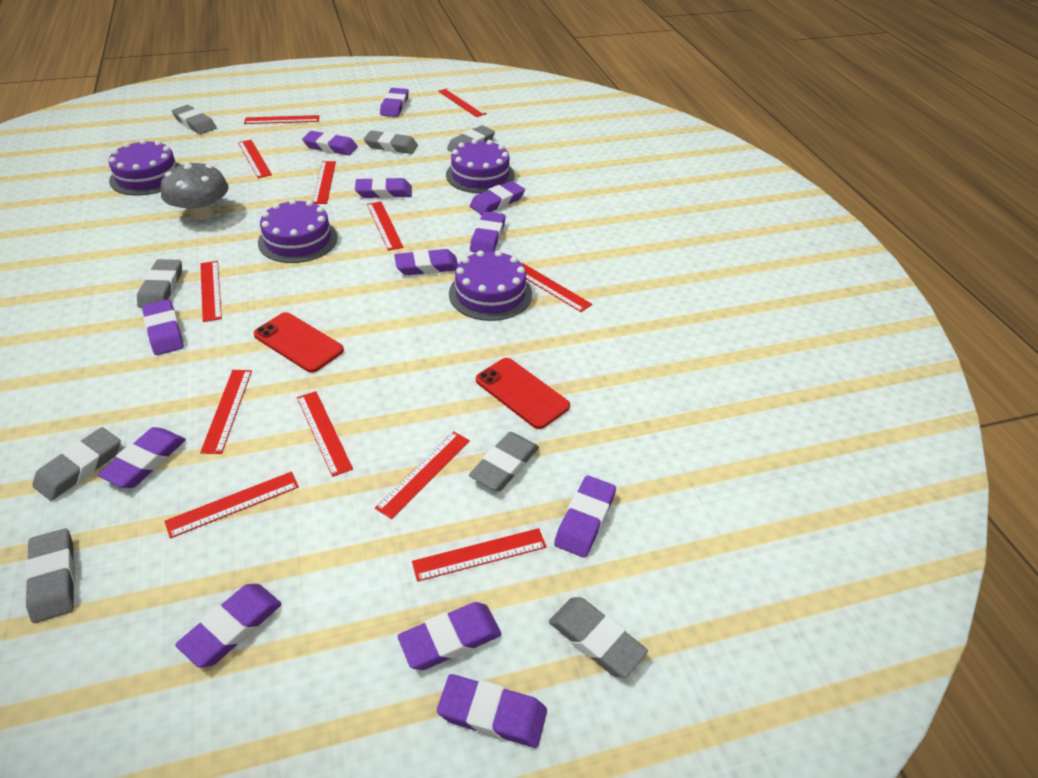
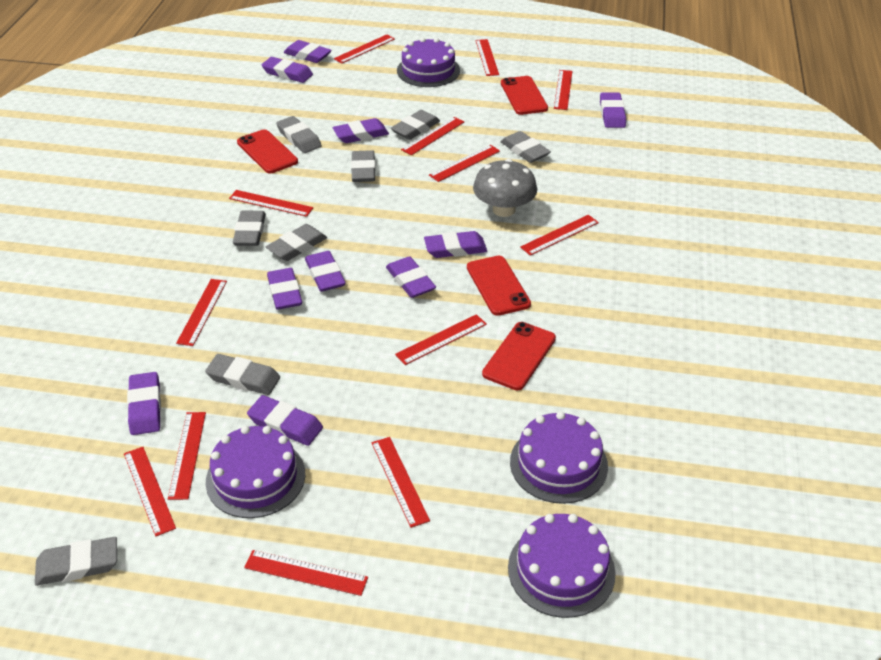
purple eraser: [98,427,186,488] [142,299,184,355] [175,584,282,668] [302,131,358,155] [355,177,412,198] [380,88,409,117] [394,249,458,275] [398,602,502,670] [437,674,547,748] [470,181,525,215] [470,211,506,253] [554,476,616,558] = 12 -> [127,372,161,435] [247,395,323,446] [262,57,313,83] [267,268,302,310] [284,40,332,63] [305,251,346,292] [333,118,389,143] [386,256,436,298] [424,231,487,258] [600,92,626,128] = 10
red phone: [254,312,344,373] [476,358,570,429] = 2 -> [237,129,298,174] [467,256,531,316] [482,322,556,390] [501,76,548,115] = 4
red ruler: [164,472,299,538] [200,261,222,322] [200,370,252,454] [238,140,272,178] [244,115,319,124] [297,391,353,477] [312,161,336,204] [367,202,404,251] [375,431,470,519] [412,528,547,582] [438,88,487,117] [522,263,592,312] = 12 -> [124,447,176,537] [168,412,206,500] [176,279,227,346] [229,190,313,217] [244,550,368,596] [334,34,395,64] [371,437,430,528] [395,314,487,365] [401,117,464,155] [429,145,500,182] [475,39,499,76] [520,215,599,256] [554,70,572,110] = 13

